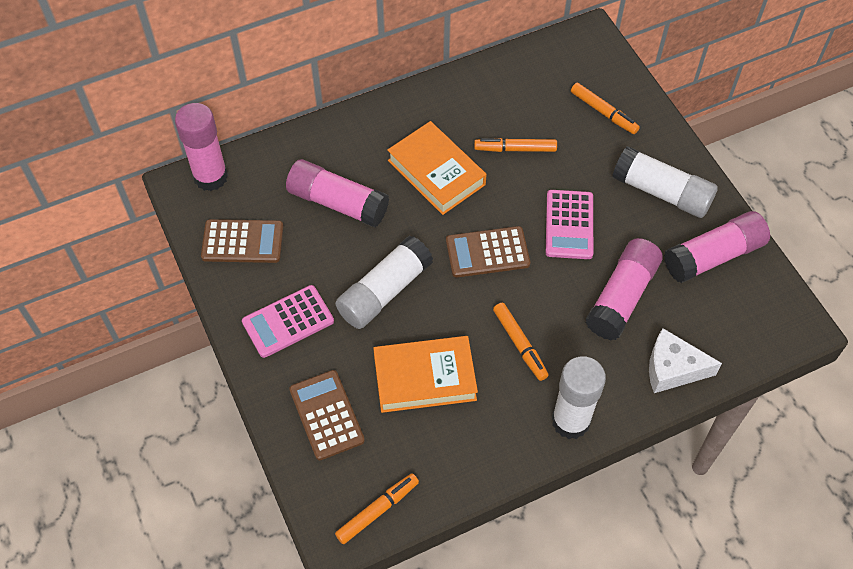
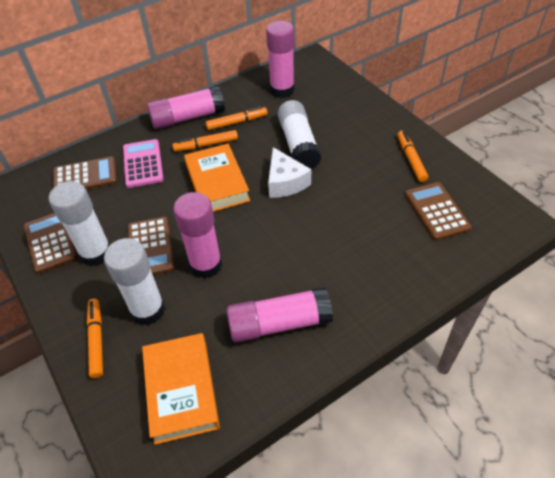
brown calculator: [201,219,283,263] [289,370,365,460] [446,226,530,278] = 3 -> [24,213,78,273] [53,156,117,189] [128,217,174,275] [405,182,472,241] = 4
pink calculator: [242,285,334,358] [546,190,593,259] = 2 -> [123,139,164,188] = 1

